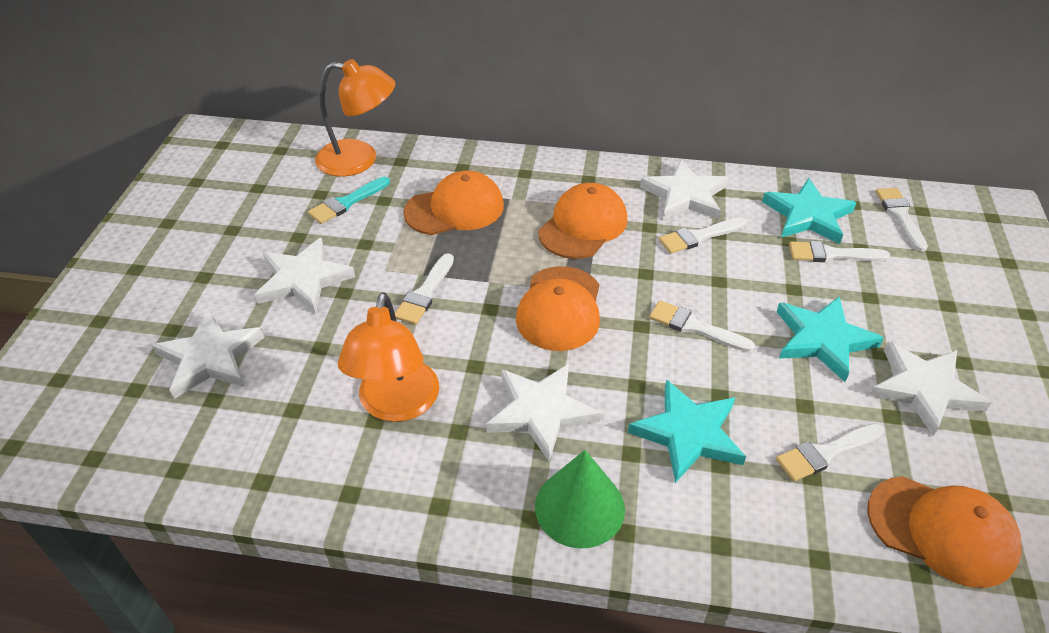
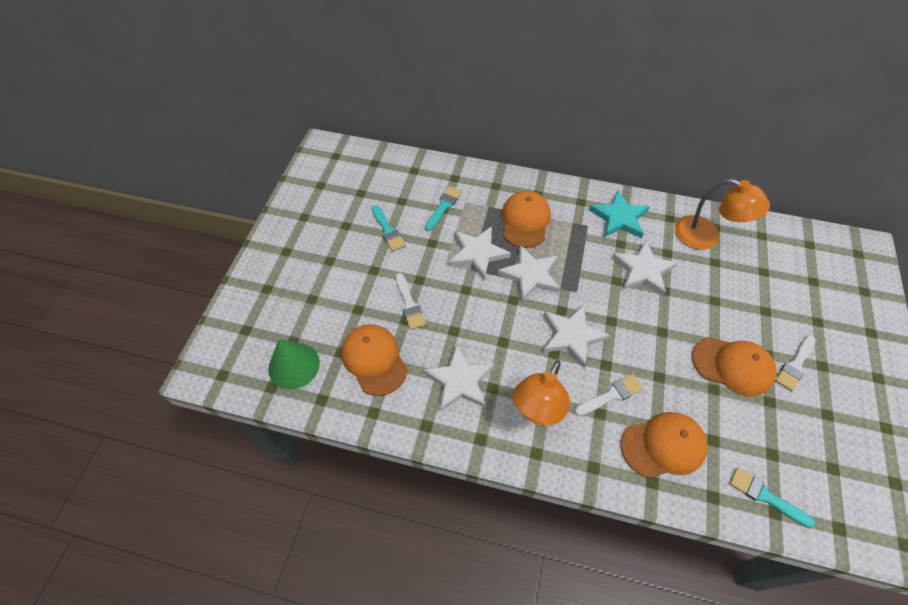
turquoise brush: [308,177,390,224] = 1 -> [372,205,406,251] [425,186,462,231] [730,468,815,528] = 3
turquoise star: [628,379,746,483] [762,178,857,244] [777,296,884,382] = 3 -> [589,190,650,238] = 1
white brush: [395,253,454,325] [649,300,755,352] [659,217,747,254] [776,423,884,481] [789,241,890,262] [876,188,928,252] = 6 -> [396,273,426,330] [575,374,643,416] [775,335,816,391] = 3

